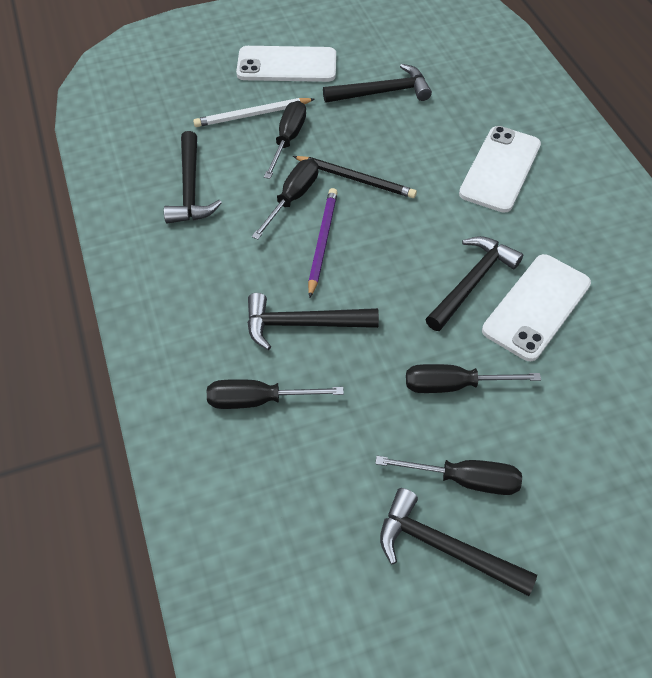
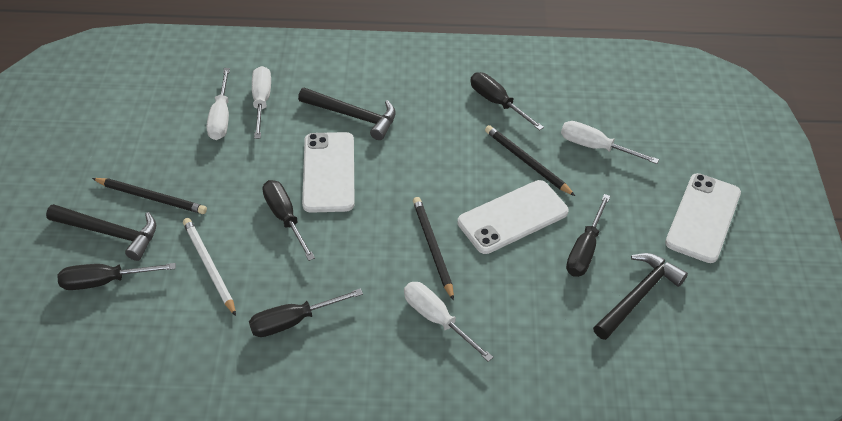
black hammer: [164,131,222,224] [247,293,379,350] [323,64,432,103] [380,488,537,596] [426,236,523,331] = 5 -> [46,204,156,261] [298,88,396,140] [593,253,688,340] = 3
black pencil: [293,156,417,198] = 1 -> [92,178,207,214] [413,197,454,301] [485,125,575,196] = 3
purple pencil: [308,188,338,298] = 1 -> none = 0
white screwdriver: none = 0 -> [207,68,230,140] [252,66,271,139] [404,282,493,362] [561,121,659,164] = 4

